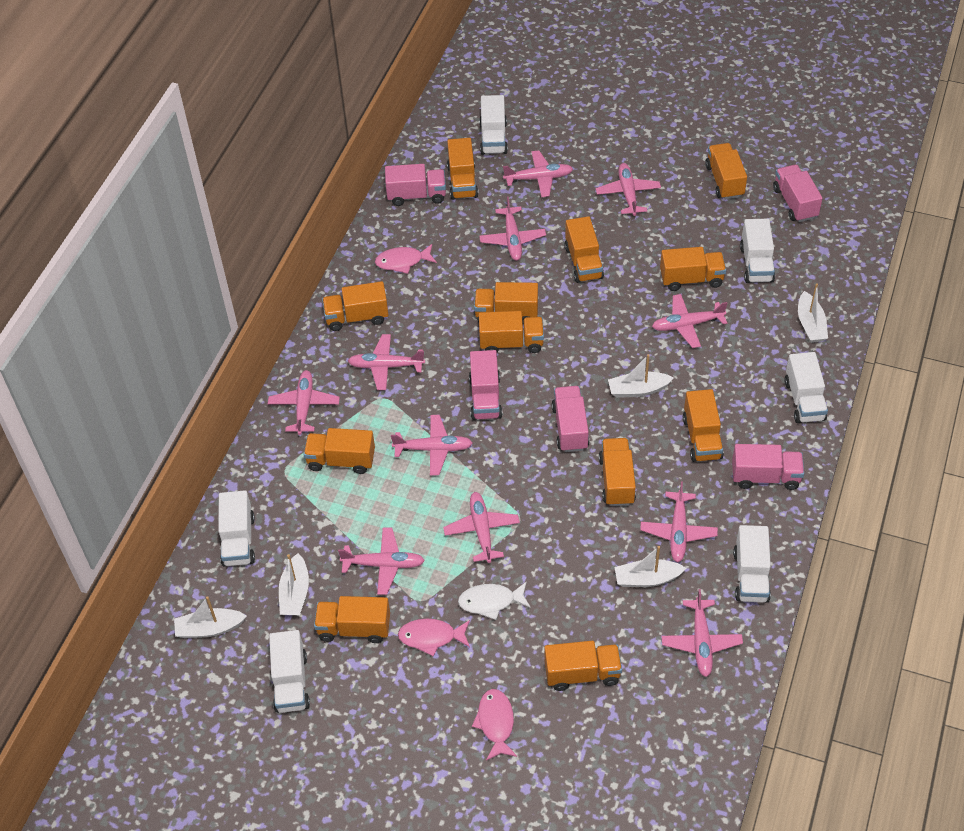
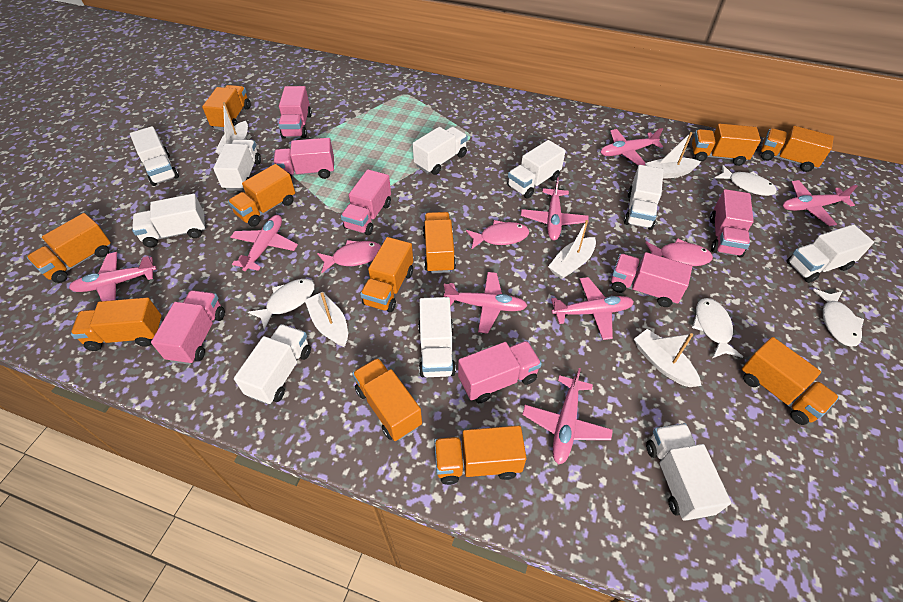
orange truck: [303,428,375,474] [314,596,390,643] [322,281,388,331] [447,138,478,200] [474,282,538,325] [479,311,544,353] [544,641,622,691] [565,216,604,283] [599,438,636,506] [660,247,726,291] [683,389,724,462] [705,143,747,199] = 12 -> [27,213,111,283] [71,298,162,351] [202,85,251,130] [228,164,295,227] [352,358,422,441] [360,237,413,312] [423,212,456,273] [434,426,526,485] [692,124,761,166] [742,337,839,425] [761,126,834,172] = 11
pink plane: [268,370,340,435] [338,527,425,595] [348,334,425,390] [391,415,473,476] [443,492,520,563] [479,197,546,261] [503,150,573,197] [596,163,661,216] [640,481,718,562] [652,294,728,348] [662,589,743,677] = 11 -> [69,252,157,301] [230,215,298,271] [444,272,527,334] [521,177,589,240] [522,368,613,465] [551,277,634,340] [600,128,663,166] [783,180,858,226] = 8
pink truck: [385,164,446,206] [469,350,502,420] [552,386,589,452] [732,444,804,490] [773,164,823,222] = 5 -> [151,290,225,365] [273,138,334,179] [278,86,312,139] [341,169,391,235] [458,341,542,403] [611,252,692,307] [710,189,754,257] = 7
white fish: [458,581,531,620] = 1 -> [248,279,315,330] [692,298,743,358] [715,165,777,196] [813,289,864,347] = 4
white truck: [218,490,255,567] [269,630,310,713] [479,95,508,155] [733,525,771,602] [740,219,775,283] [784,352,828,423] = 6 -> [130,126,179,186] [132,194,206,248] [213,139,261,191] [234,324,311,405] [413,127,468,175] [418,297,456,377] [507,140,566,198] [624,165,664,230] [646,423,731,521] [787,224,874,283] = 10

